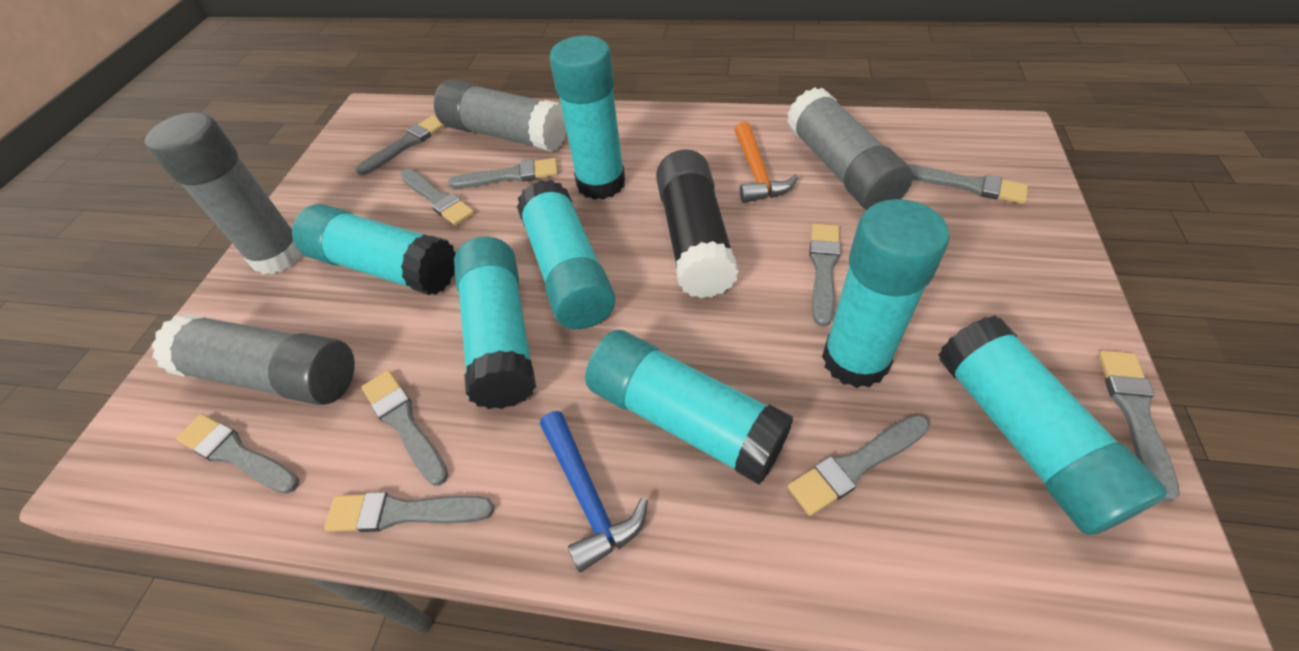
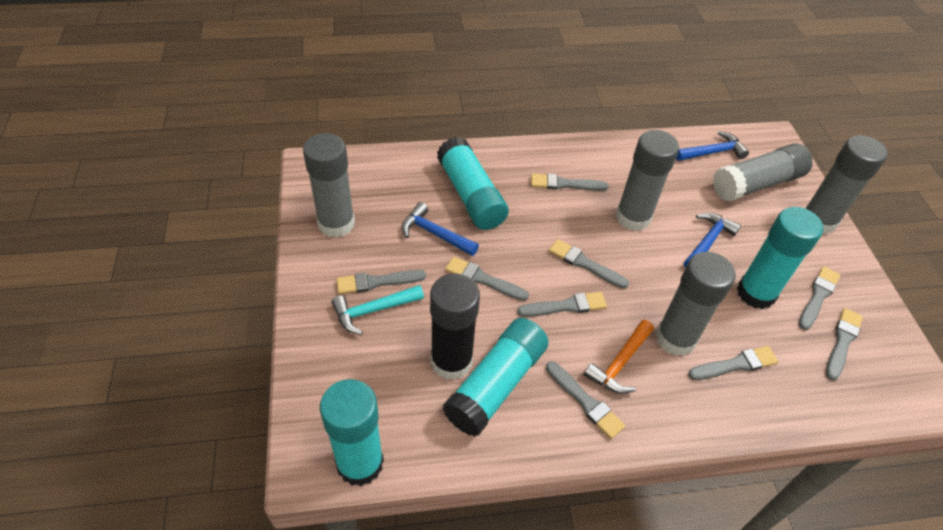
blue hammer: [540,411,648,572] = 1 -> [402,202,479,256] [676,131,749,161] [684,213,741,268] = 3
grey brush: [176,414,300,494] [324,492,495,532] [356,115,445,175] [362,370,448,486] [400,169,474,226] [449,158,558,189] [788,415,930,516] [809,224,841,327] [908,164,1028,204] [1098,351,1180,502] = 10 -> [336,270,426,294] [445,257,529,301] [517,292,607,317] [531,173,609,191] [546,362,625,439] [549,239,629,289] [688,346,779,380] [799,266,840,330] [826,308,863,380] = 9
grey glue stick: [145,112,302,274] [151,313,355,405] [434,79,566,152] [787,87,913,210] = 4 -> [303,133,355,238] [616,130,679,231] [656,252,736,356] [713,143,813,202] [805,135,888,234] = 5
turquoise glue stick: [292,204,456,295] [454,237,536,409] [517,180,615,329] [549,36,625,200] [585,330,793,485] [822,199,950,388] [938,315,1168,535] = 7 -> [320,379,384,486] [437,137,509,230] [443,318,549,437] [737,207,823,309] = 4
turquoise hammer: none = 0 -> [331,285,424,335] = 1

